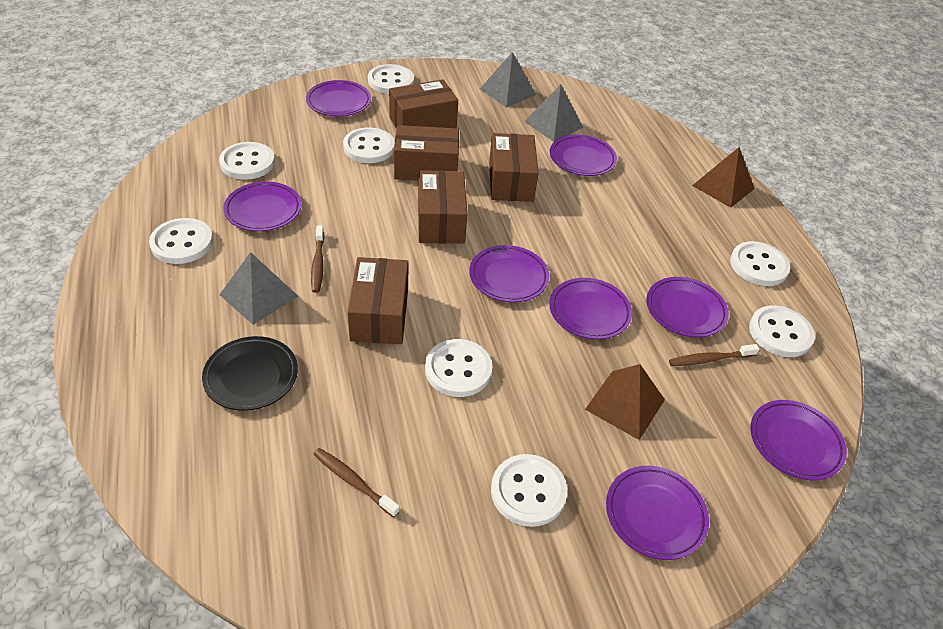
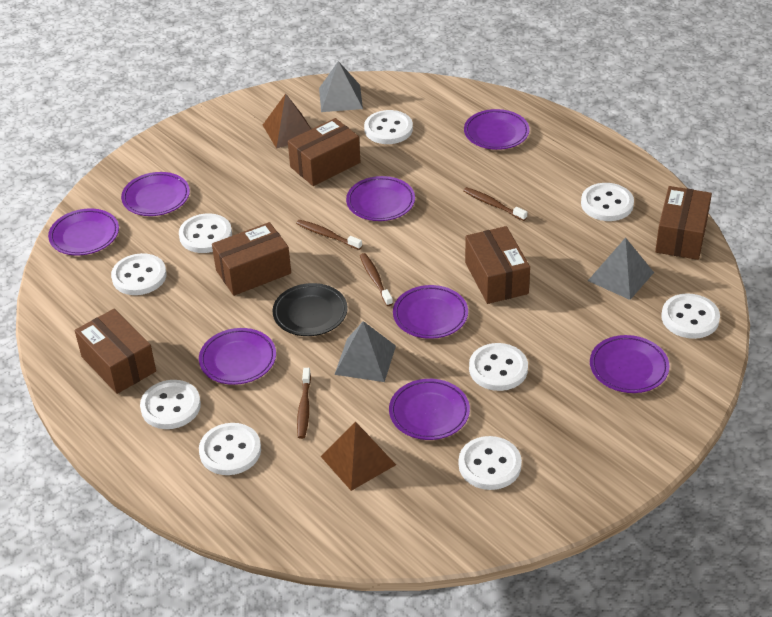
brown toothbrush: [311,226,324,293] [314,448,400,518] [669,344,759,366] = 3 -> [296,220,362,250] [297,368,311,439] [360,253,393,306] [464,187,527,221] = 4
white button: [149,218,213,264] [219,142,275,180] [343,127,395,163] [368,64,414,94] [425,339,492,397] [491,454,567,527] [730,241,790,286] [749,305,815,357] = 8 -> [111,253,166,295] [140,380,201,429] [179,213,232,253] [199,423,261,475] [364,110,413,144] [459,436,522,490] [469,343,528,391] [581,183,634,221] [661,293,720,339] = 9

